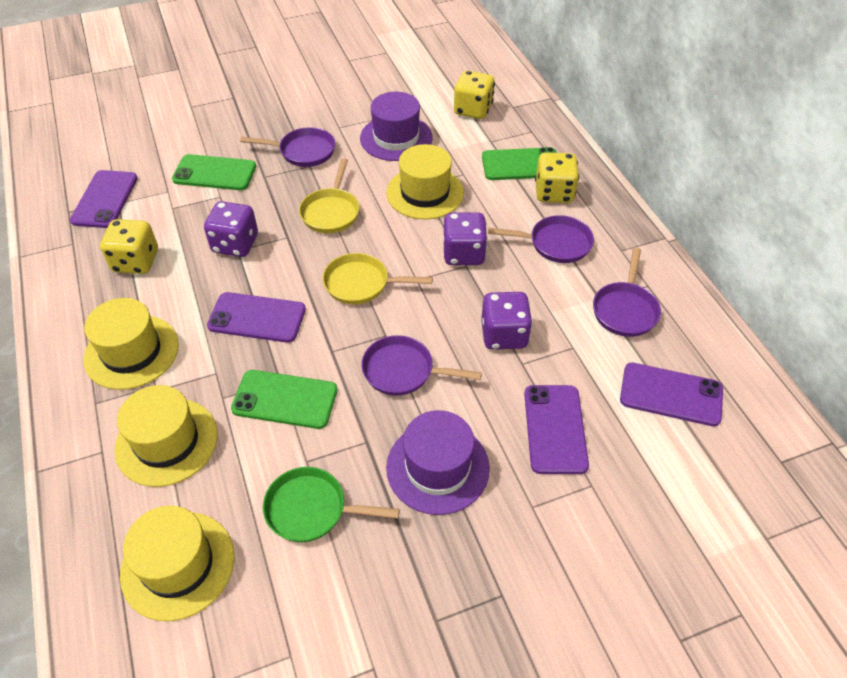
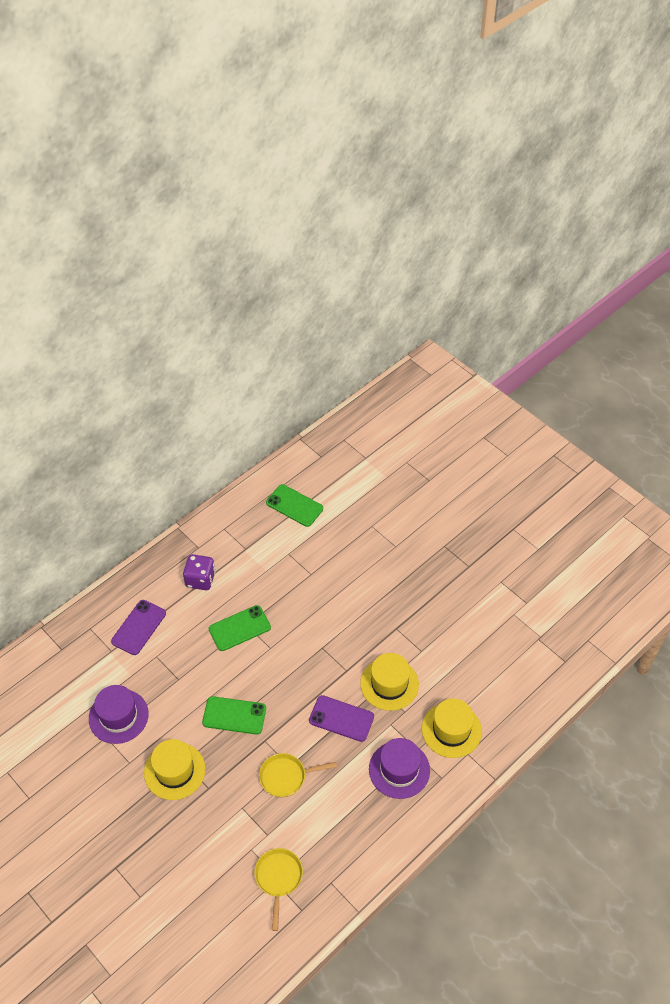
green pan: [263,467,400,542] = 1 -> none = 0
purple dice: [204,201,258,257] [443,212,488,265] [481,292,533,350] = 3 -> [183,554,216,590] = 1
purple pan: [240,127,335,167] [361,335,482,396] [488,215,594,263] [593,248,661,337] = 4 -> none = 0
purple phone: [70,170,138,228] [207,292,306,343] [524,385,589,474] [620,362,723,426] = 4 -> [111,600,166,655] [309,695,374,742] = 2
yellow dice: [100,219,158,274] [454,71,495,119] [535,153,579,203] = 3 -> none = 0
yellow hat: [84,298,179,390] [114,385,218,487] [120,506,235,621] [386,144,464,219] = 4 -> [144,739,206,800] [360,653,419,711] [422,699,482,758] = 3

